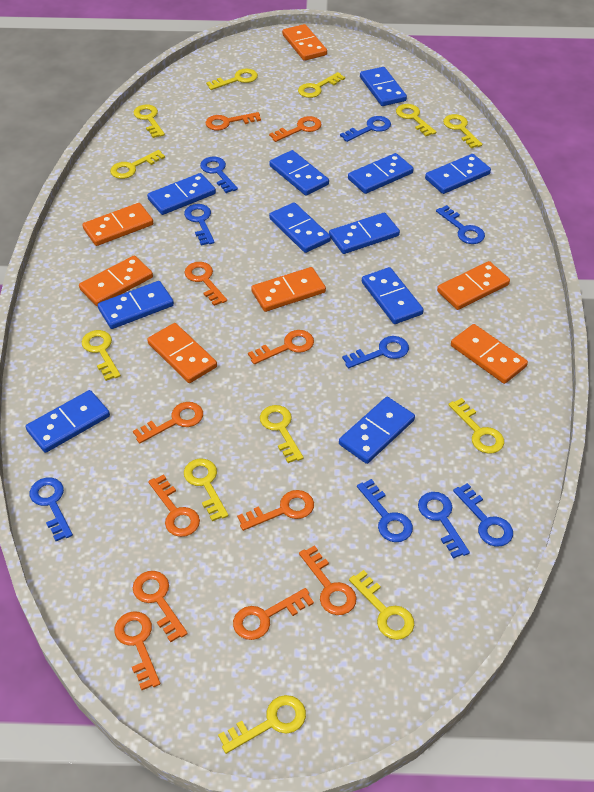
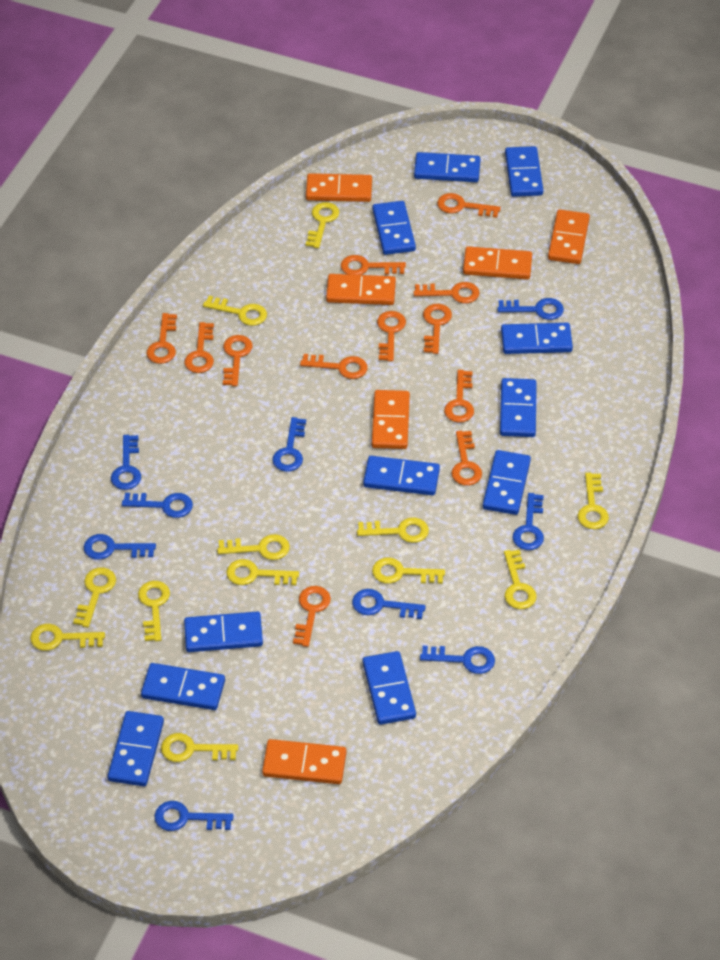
orange domino: [79,256,153,306] [82,203,153,246] [147,323,217,383] [251,267,326,312] [282,24,327,61] [437,261,510,310] [451,324,528,384] = 7 -> [262,739,346,784] [306,173,372,202] [326,274,396,305] [372,390,410,449] [463,246,532,280] [548,209,590,264] = 6
orange key: [114,611,160,690] [133,402,203,443] [133,571,188,642] [148,474,200,537] [185,262,227,306] [205,112,261,130] [233,588,314,640] [237,490,314,531] [248,330,314,364] [269,116,322,142] [299,545,356,615] = 11 -> [146,313,177,364] [184,322,214,373] [223,335,253,386] [293,586,331,647] [300,354,368,379] [341,255,406,275] [377,311,406,361] [414,282,480,303] [423,304,452,354] [437,193,501,218] [444,370,474,423] [451,431,482,486] = 12

